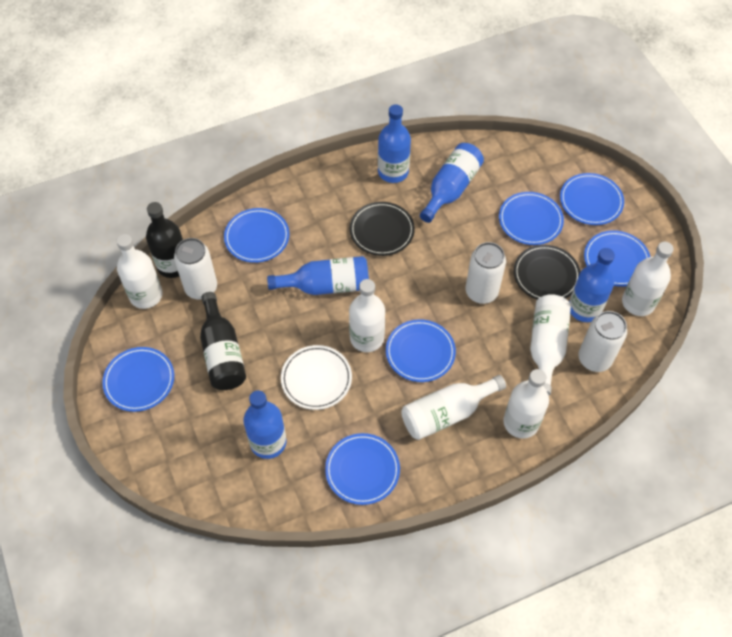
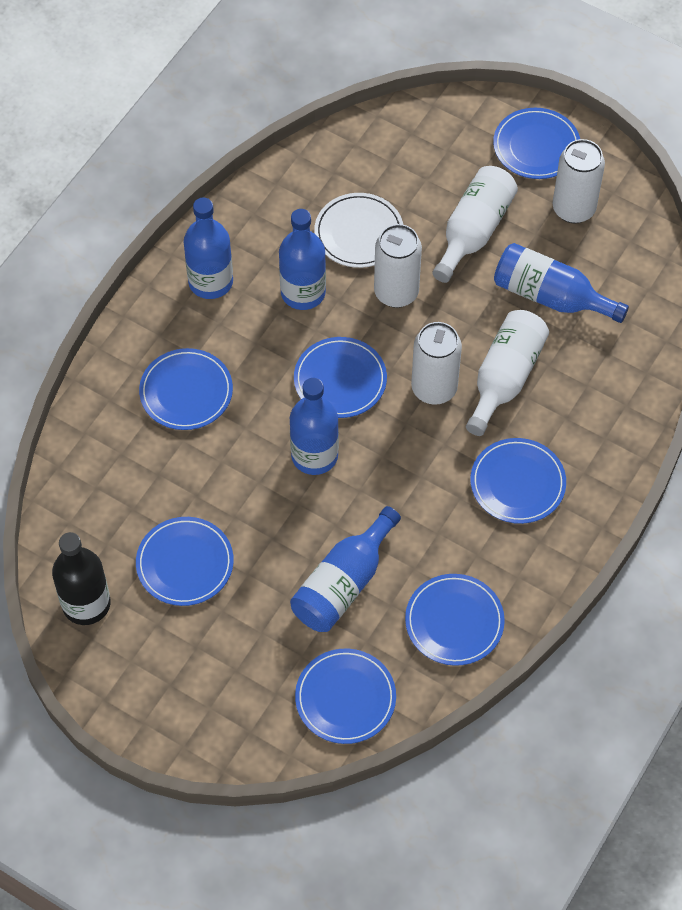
black bottle: [146,202,183,278] [200,292,246,390] = 2 -> [52,532,111,625] = 1
black plate: [350,202,415,256] [514,245,581,299] = 2 -> none = 0
white bottle: [116,234,163,309] [349,279,385,352] [401,375,506,440] [503,369,549,439] [530,294,571,395] [622,242,674,316] = 6 -> [432,166,518,283] [466,310,549,436] = 2

